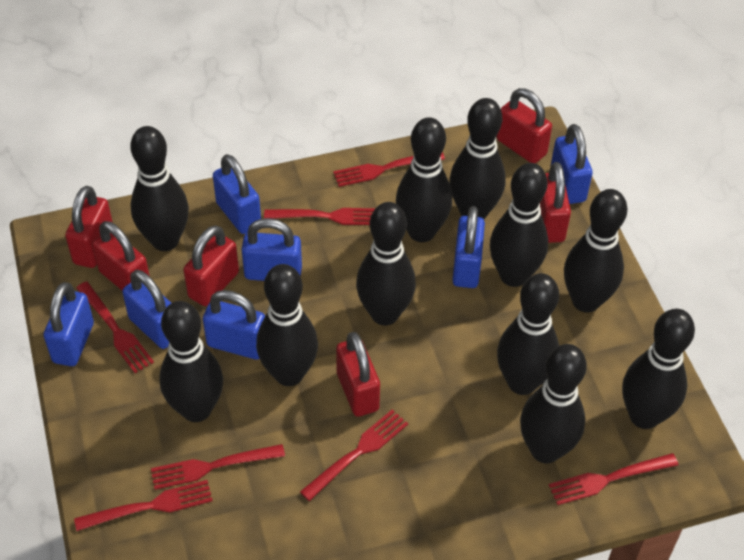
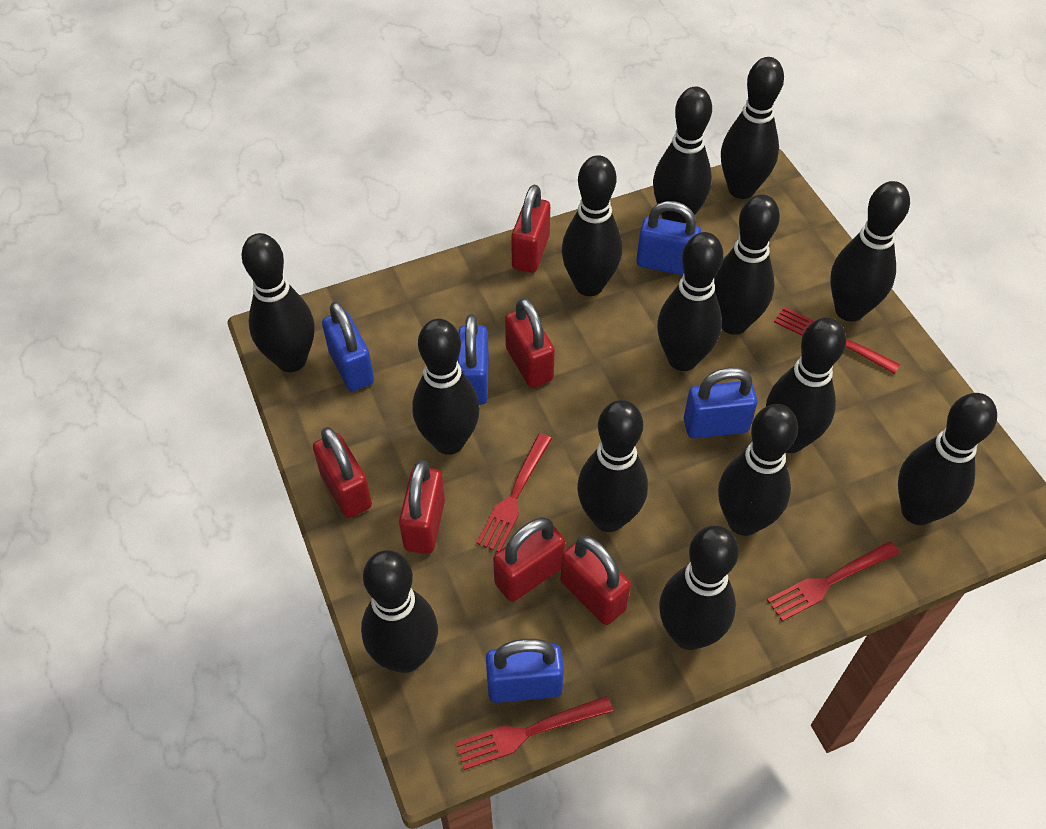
black bowling pin: [130,126,189,251] [159,301,223,422] [256,264,318,386] [356,202,416,325] [396,117,452,242] [449,98,506,219] [490,163,548,287] [497,273,559,395] [520,344,587,463] [564,189,628,312] [622,309,695,429] = 11 -> [241,233,314,372] [361,550,438,673] [412,319,480,455] [561,155,622,296] [577,400,648,532] [653,87,712,223] [657,232,723,371] [659,525,739,650] [714,194,780,335] [718,404,798,536] [721,57,784,199] [766,317,846,453] [830,181,910,322] [898,393,997,525] = 14
blue padlock: [43,282,94,366] [122,270,171,349] [203,290,265,359] [213,154,261,234] [241,218,302,281] [452,206,485,288] [551,124,593,204] = 7 -> [322,301,374,391] [457,314,489,405] [486,639,564,703] [636,201,701,275] [684,367,758,439] = 5
red fork: [74,480,213,531] [76,281,154,373] [151,444,285,490] [264,208,376,225] [300,410,408,501] [333,152,445,187] [549,453,678,505] = 7 -> [456,696,613,770] [476,433,552,552] [767,541,900,621] [774,307,900,374] = 4

